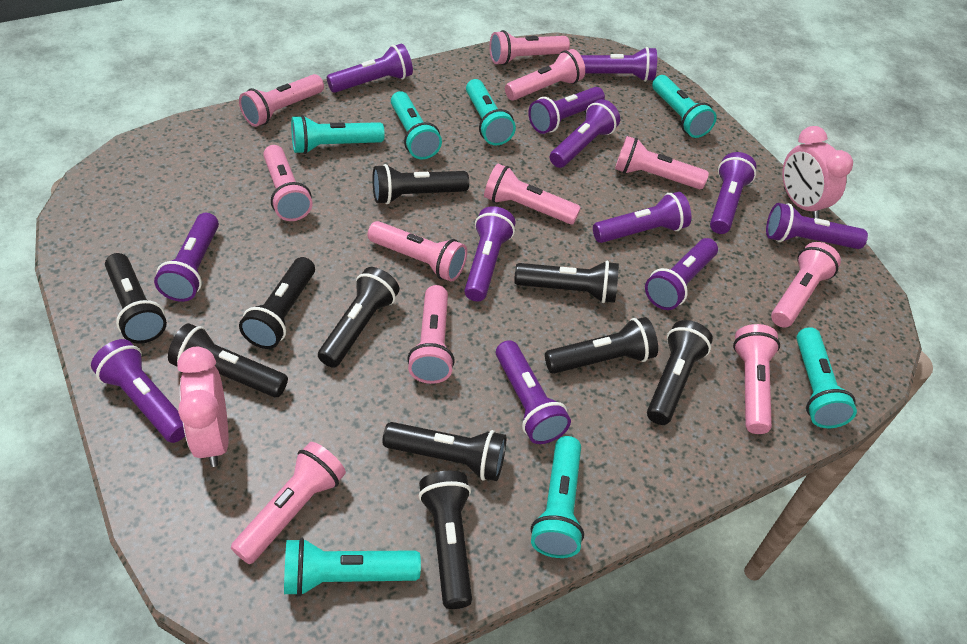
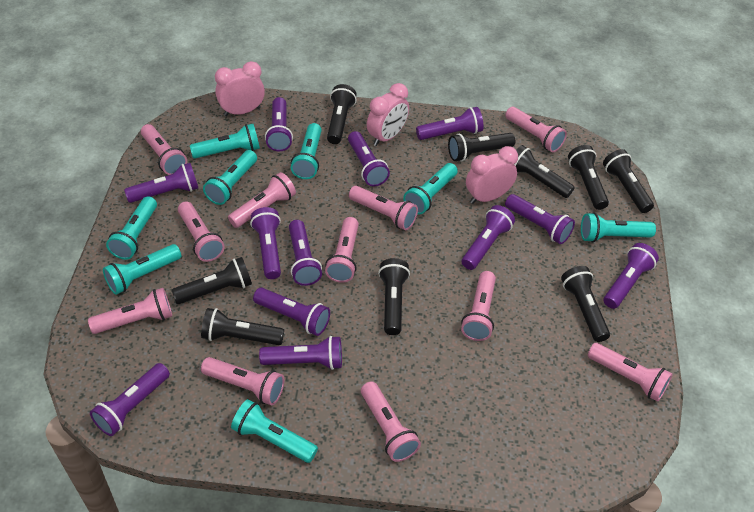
black flashlight: [105,253,167,344] [168,323,288,397] [239,257,315,349] [318,267,399,368] [372,164,469,204] [382,422,506,481] [419,471,472,609] [514,261,619,303] [545,317,658,374] [647,320,713,425] = 10 -> [172,257,252,304] [201,308,284,345] [327,84,357,144] [378,258,410,335] [448,133,515,161] [514,145,575,198] [561,266,610,342] [568,145,609,210] [603,149,654,213] = 9
pink clock: [177,346,229,467] [782,126,853,219] = 2 -> [215,61,265,116] [367,83,409,146] [466,146,518,204] = 3
turquoise flashlight: [284,538,421,597] [291,115,385,154] [391,91,442,159] [466,79,516,145] [531,436,584,558] [652,75,717,138] [796,327,857,428] = 7 -> [103,244,181,295] [106,196,157,260] [190,124,260,159] [203,150,257,205] [231,399,318,463] [291,123,322,179] [403,163,458,215] [581,212,656,242] = 8

